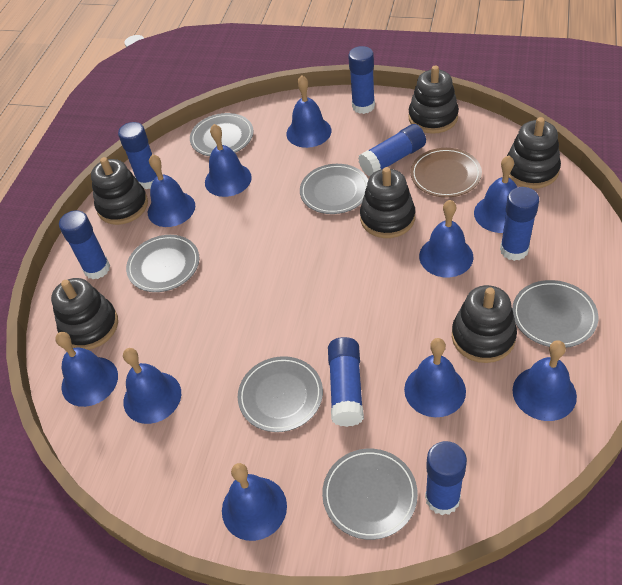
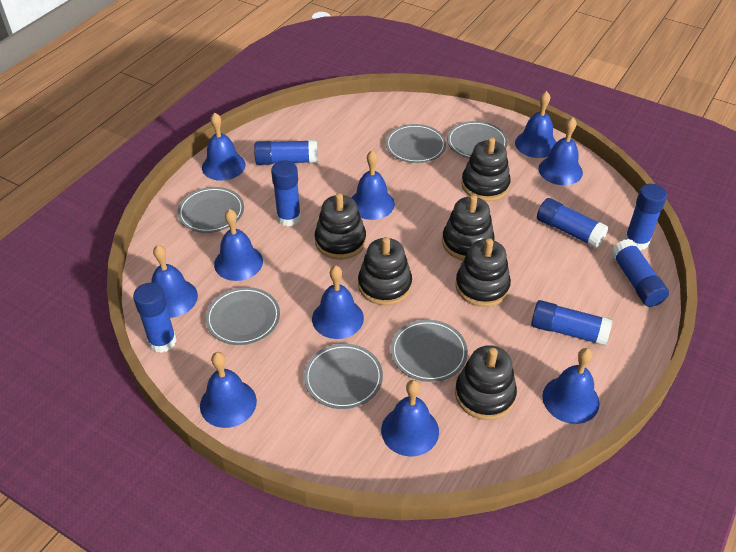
brown plate: [411,148,482,197] = 1 -> none = 0

